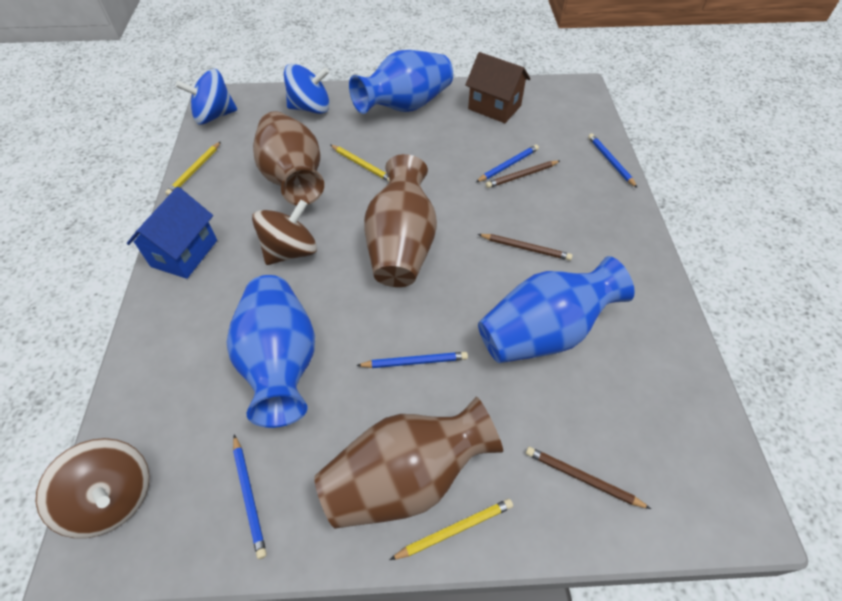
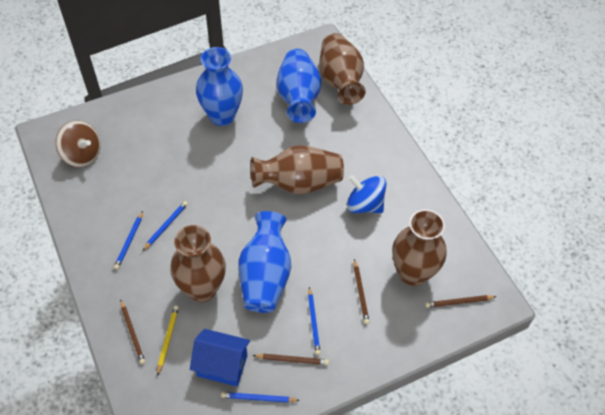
blue spinning top: [176,69,237,125] [284,64,330,114] = 2 -> [347,175,386,213] = 1
brown house: [465,52,530,123] = 1 -> none = 0
brown pencil: [478,234,573,260] [486,161,560,188] [526,447,651,509] = 3 -> [121,300,145,364] [253,354,329,365] [354,259,370,324] [425,295,496,308] = 4
brown spinning top: [36,438,149,538] [252,200,317,265] = 2 -> [56,120,101,167] = 1
brown vase: [253,111,324,205] [314,397,503,529] [364,154,437,287] = 3 -> [170,225,226,302] [251,145,344,194] [319,33,366,105] [392,209,447,286] = 4
yellow pencil: [165,142,221,196] [331,145,390,182] [390,499,513,560] = 3 -> [157,305,179,376] = 1

